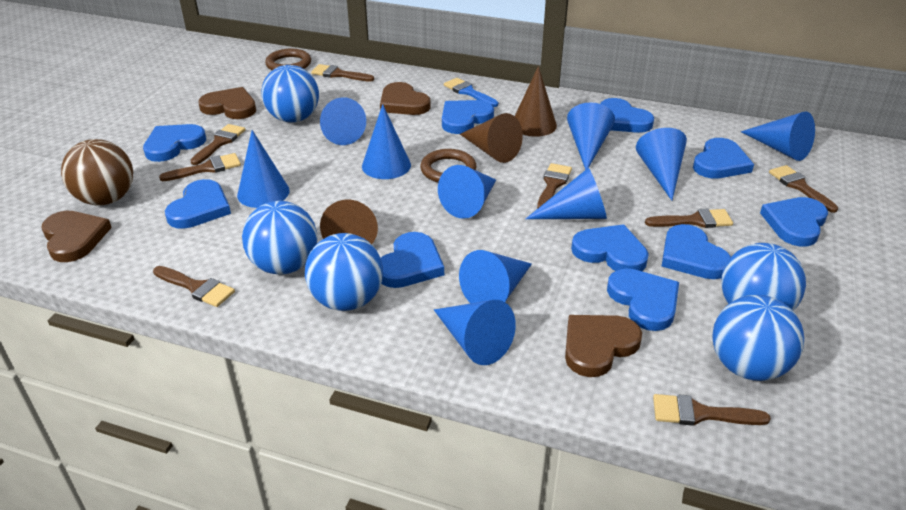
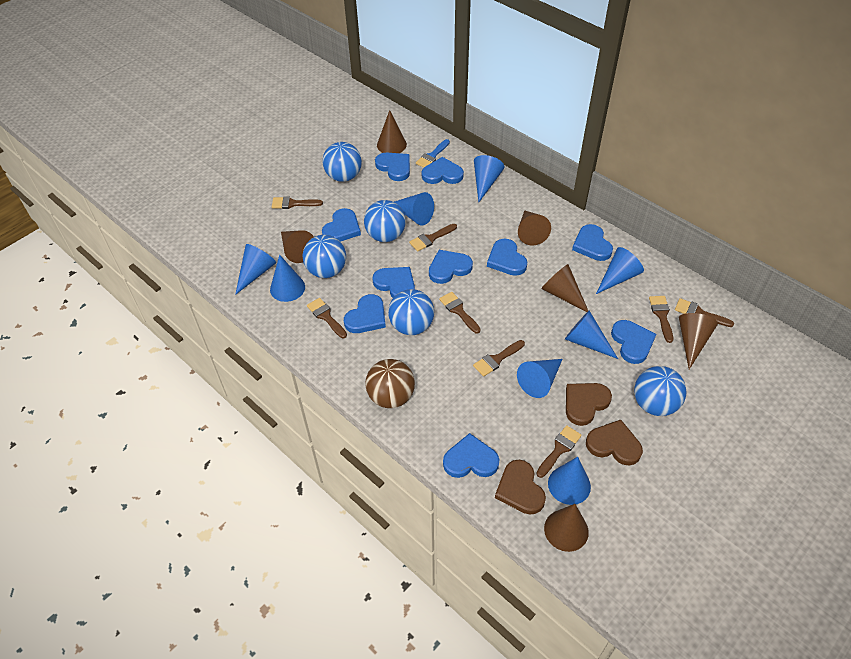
blue cone: [237,130,290,208] [320,97,366,145] [362,104,411,179] [434,300,516,365] [438,165,496,219] [459,250,532,303] [526,168,607,219] [567,102,615,170] [636,128,687,201] [741,111,815,161] = 10 -> [235,244,276,295] [270,255,305,302] [394,192,434,226] [474,155,504,202] [517,359,562,398] [548,457,591,505] [565,311,618,359] [596,247,644,294] = 8
brown cone: [320,200,378,244] [460,113,523,163] [515,66,557,137] = 3 -> [281,230,314,263] [377,110,407,153] [518,210,551,246] [542,264,588,312] [544,504,589,552] [679,313,718,369] = 6
brown heart: [41,211,112,262] [198,87,256,119] [380,82,431,115] [565,315,642,377] = 4 -> [495,460,546,515] [566,383,612,426] [586,420,643,466] = 3
brown ring: [265,49,311,70] [420,149,477,183] = 2 -> none = 0

